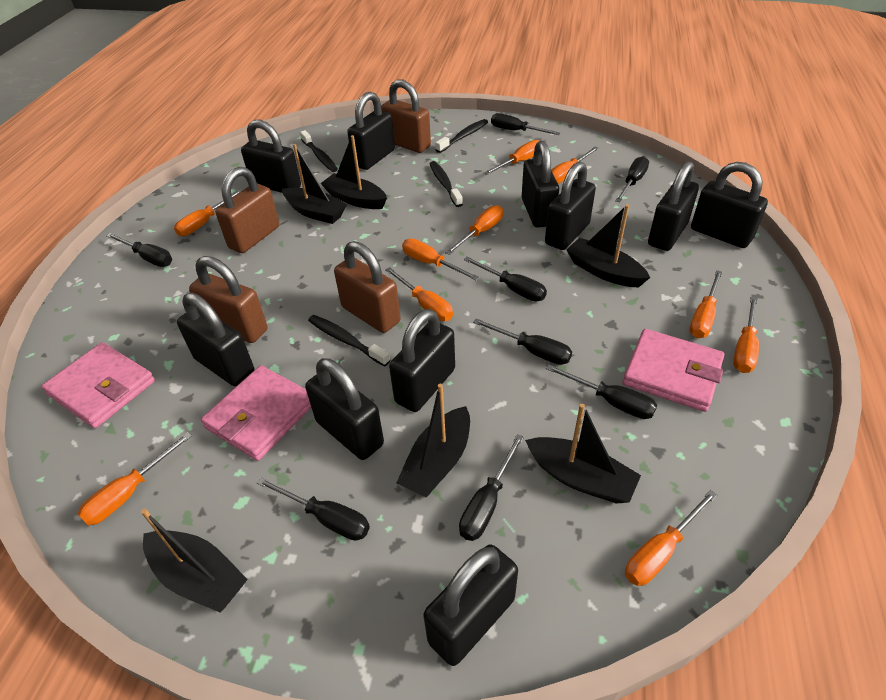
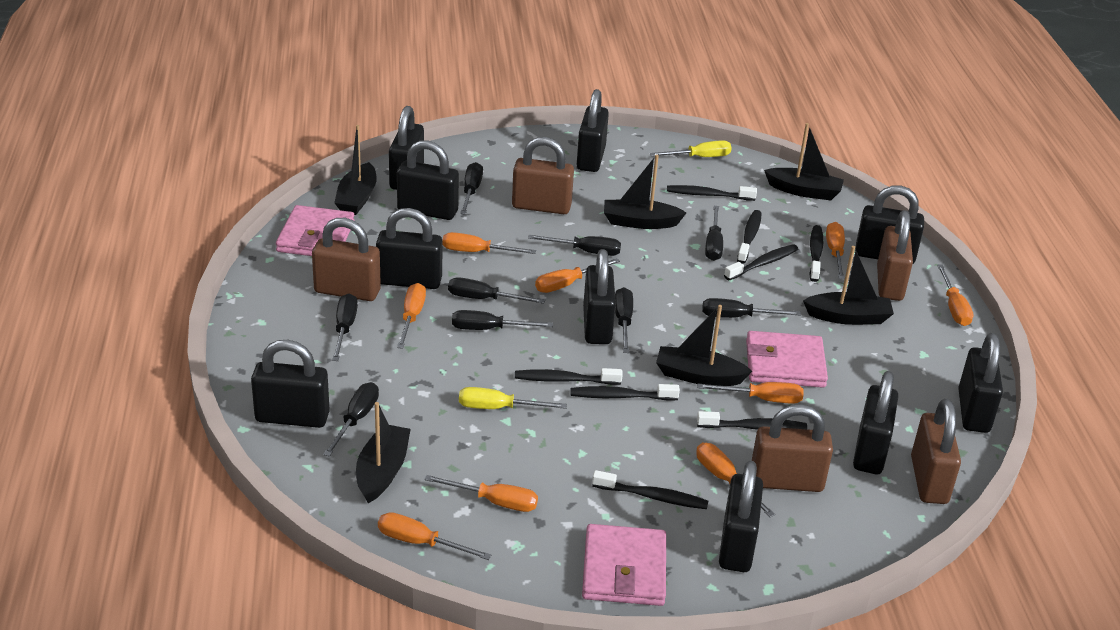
black screwdriver: [106,233,172,267] [257,477,370,541] [459,434,524,541] [464,257,547,301] [473,318,572,365] [491,113,560,135] [546,364,657,419] [615,156,649,202] = 8 -> [323,382,379,457] [332,294,358,361] [448,277,545,304] [452,310,553,330] [460,162,483,215] [528,235,621,256] [615,287,633,353] [702,298,801,318] [705,206,723,261] = 9
black toothbrush: [300,130,338,172] [308,315,390,366] [430,161,463,207] [435,119,488,153] = 4 -> [515,368,623,385] [570,384,680,401] [592,470,708,509] [667,185,757,201] [697,411,807,430] [724,244,798,280] [737,210,762,264] [809,225,823,282] = 8
brown padlock: [189,256,267,343] [215,167,280,253] [334,241,401,333] [381,79,431,153] = 4 -> [312,218,381,301] [512,137,574,214] [752,404,833,492] [877,210,913,301] [911,399,961,504] = 5
orange screwdriver: [77,432,192,525] [174,190,242,236] [385,267,453,321] [402,239,480,281] [445,205,503,255] [484,140,539,175] [551,147,599,184] [625,490,717,586] [689,270,722,338] [733,297,759,373] = 10 -> [378,512,491,560] [397,283,426,349] [424,475,538,512] [442,232,536,254] [535,258,620,293] [696,443,775,517] [697,382,804,404] [826,222,845,279] [937,265,973,326] = 9
yellow screwdriver: none = 0 -> [459,387,567,409] [650,141,732,157] = 2

